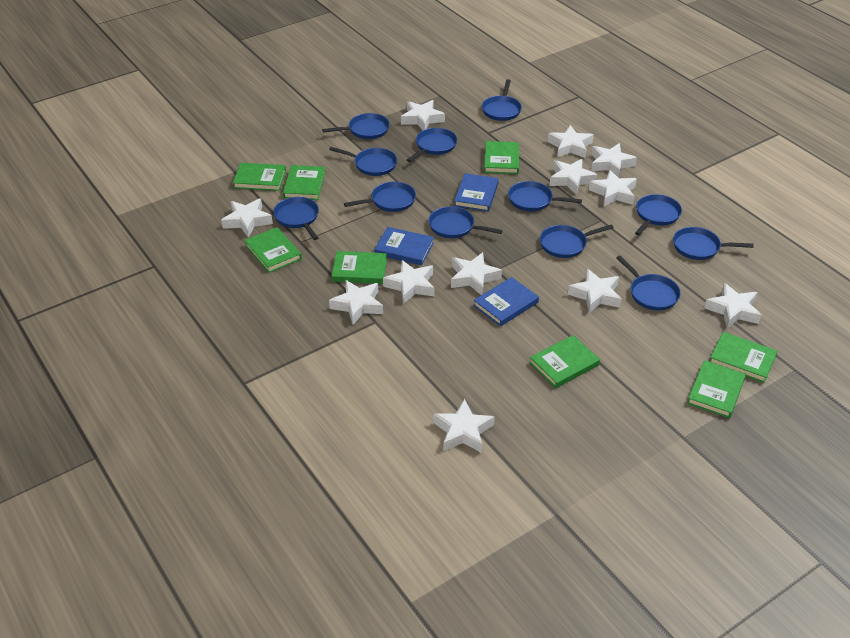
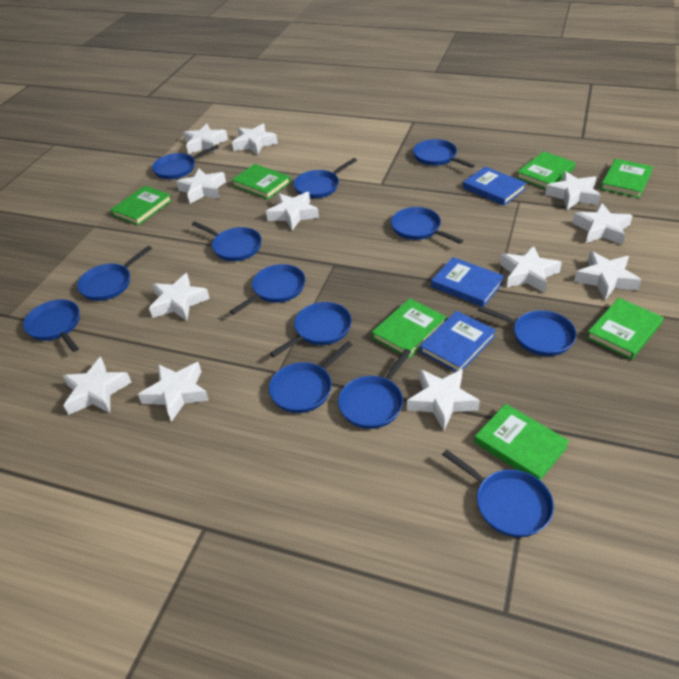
blue pan: [273,197,319,240] [322,113,390,139] [329,147,397,176] [344,181,416,212] [407,128,457,162] [429,206,502,238] [482,79,522,121] [508,181,582,211] [540,224,614,258] [616,256,681,311] [635,194,682,235] [673,227,754,260] = 12 -> [23,299,80,352] [77,246,152,301] [152,145,219,179] [192,221,262,261] [230,264,305,315] [269,341,353,413] [270,302,352,357] [294,158,357,198] [338,349,411,429] [391,207,463,244] [413,139,475,168] [442,449,554,537] [478,306,576,356] = 13
green book: [233,163,286,191] [244,227,302,273] [283,165,325,200] [331,251,387,284] [484,141,519,174] [529,335,600,388] [687,360,746,418] [709,332,778,383] = 8 -> [110,186,172,225] [232,164,291,199] [372,298,446,359] [474,404,569,480] [516,151,575,189] [586,298,663,360] [600,159,653,198] = 7

